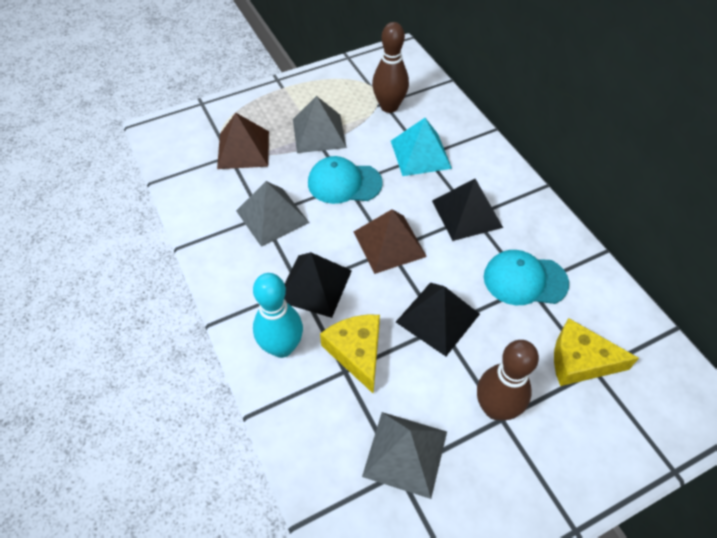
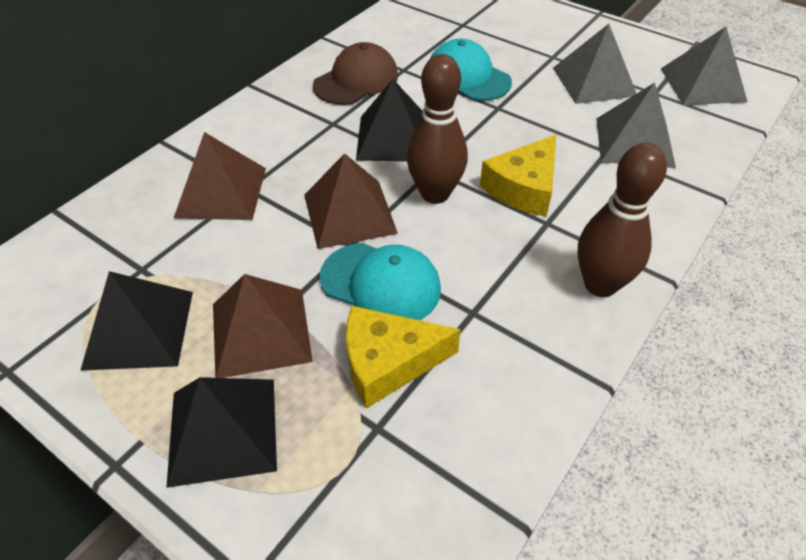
brown cap: none = 0 -> [313,42,398,105] = 1
brown pyramid: [217,113,269,169] [354,209,427,274] = 2 -> [174,132,266,220] [213,274,313,378] [304,153,398,249] = 3
turquoise bowling pin: [253,273,303,358] = 1 -> none = 0
turquoise pyramid: [391,118,452,176] = 1 -> none = 0

